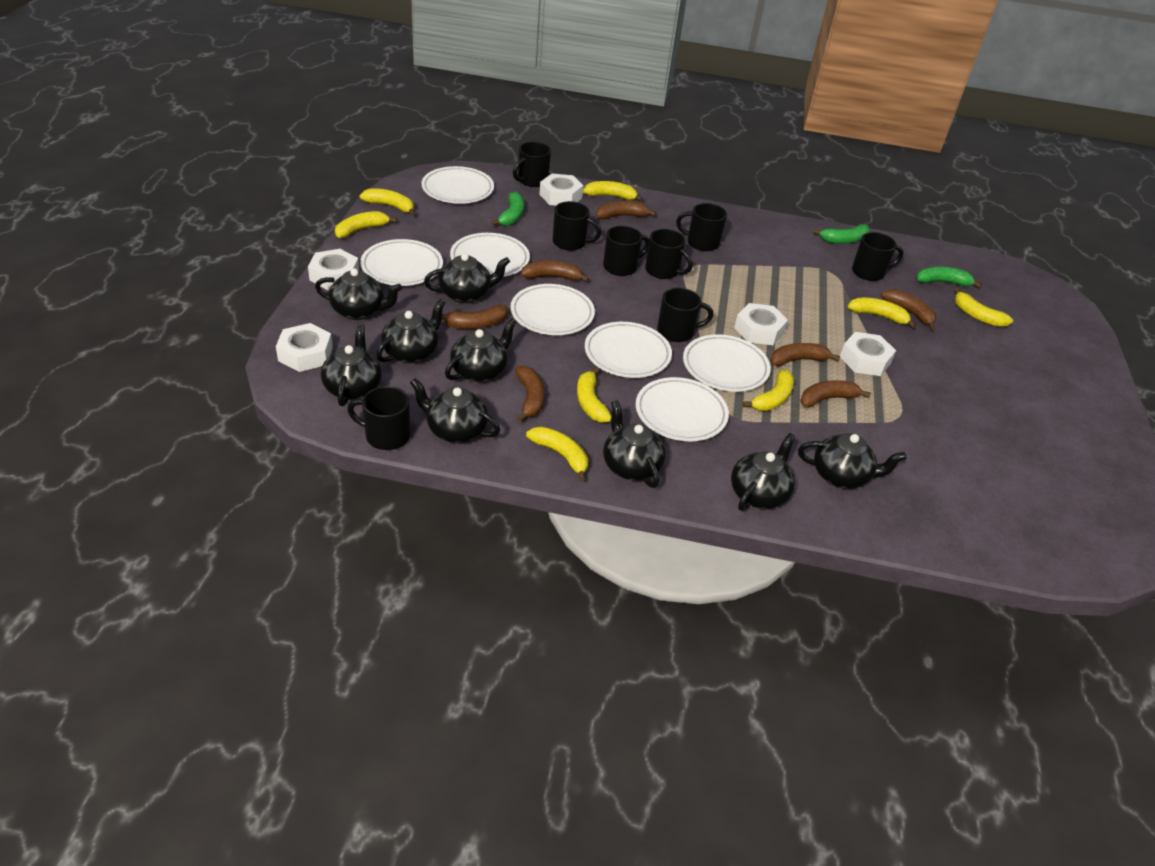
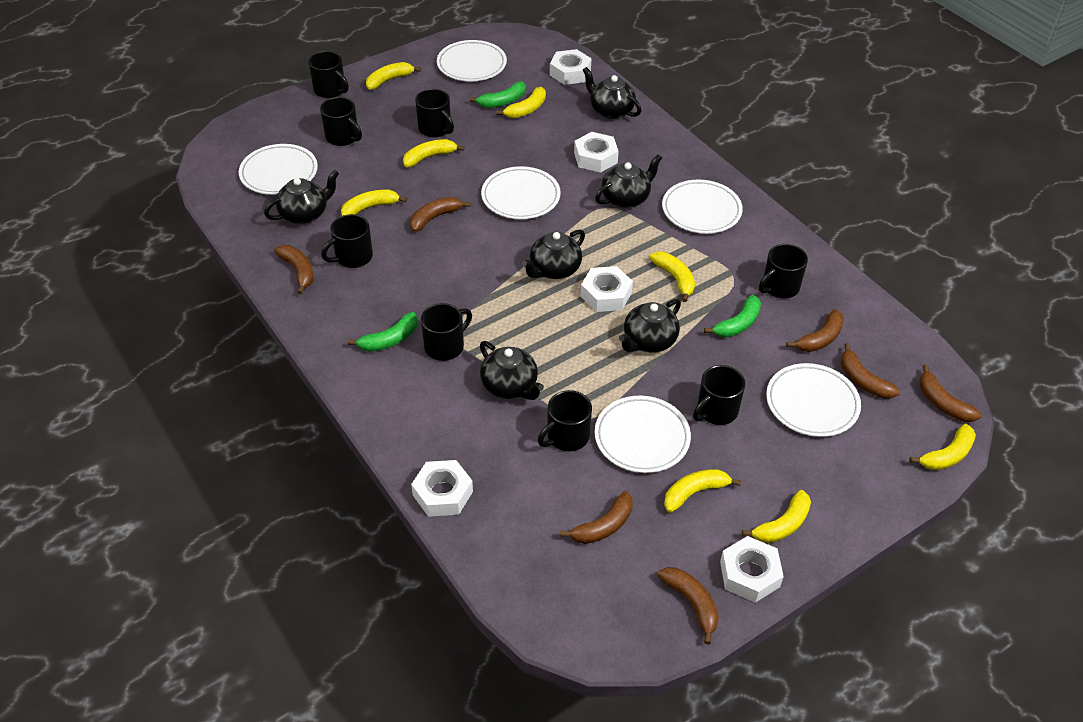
black teapot: [315,268,402,320] [321,324,382,406] [376,299,446,363] [410,378,500,443] [424,253,510,303] [445,318,516,382] [603,400,666,488] [731,433,795,511] [798,433,907,489] = 9 -> [264,170,339,224] [480,341,544,400] [522,229,585,279] [583,67,641,119] [595,154,662,208] [619,299,681,353] = 6
white plate: [360,239,443,286] [421,166,494,204] [450,233,530,277] [510,284,595,335] [585,322,672,378] [636,377,729,441] [683,334,771,392] = 7 -> [239,144,318,195] [437,40,507,81] [481,166,561,219] [594,396,691,473] [662,180,743,234] [766,363,861,437] = 6

